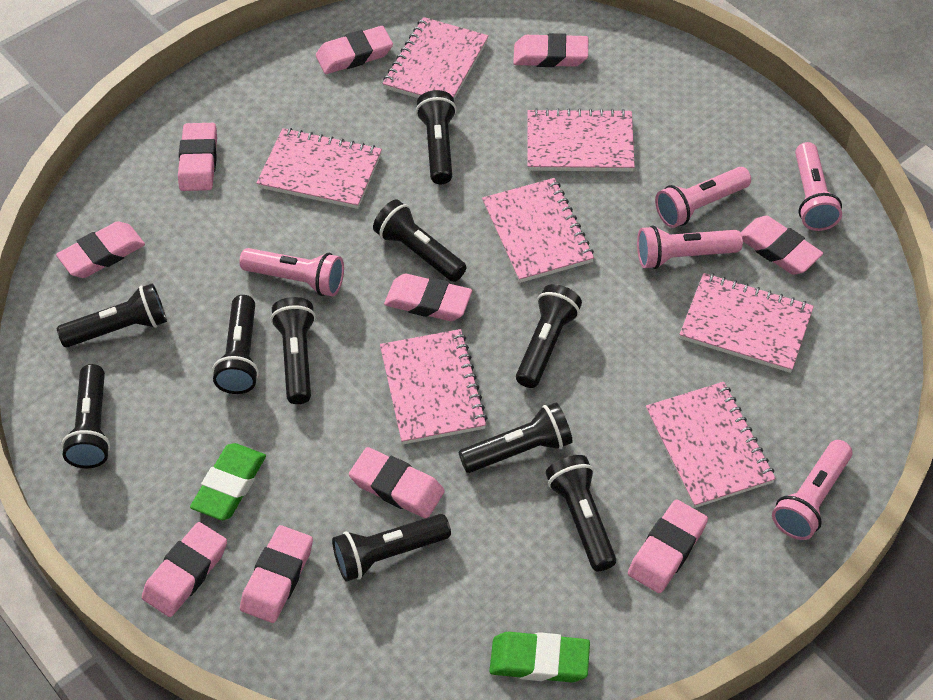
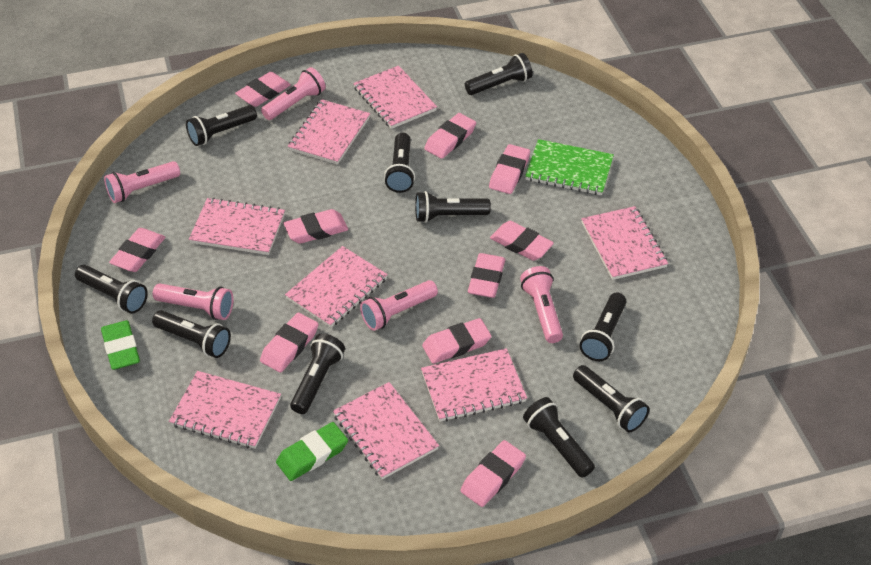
green notebook: none = 0 -> [525,139,614,195] = 1
pink notebook: [256,128,382,209] [380,329,487,444] [382,17,489,99] [482,178,594,283] [527,108,635,172] [646,382,776,508] [679,273,814,373] = 7 -> [169,371,281,449] [189,198,285,255] [285,246,388,328] [288,99,370,165] [333,382,439,480] [353,66,437,129] [421,348,527,422] [581,206,668,280] = 8

